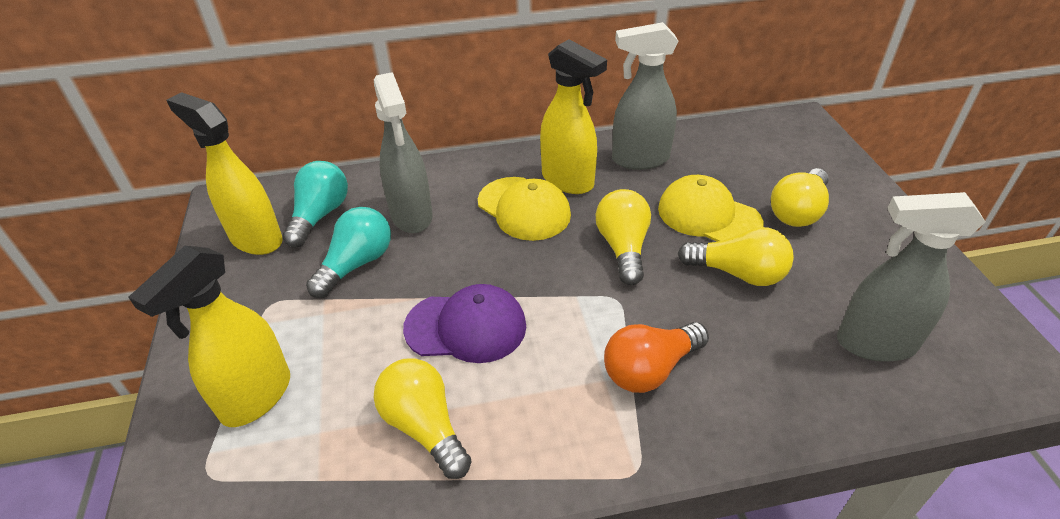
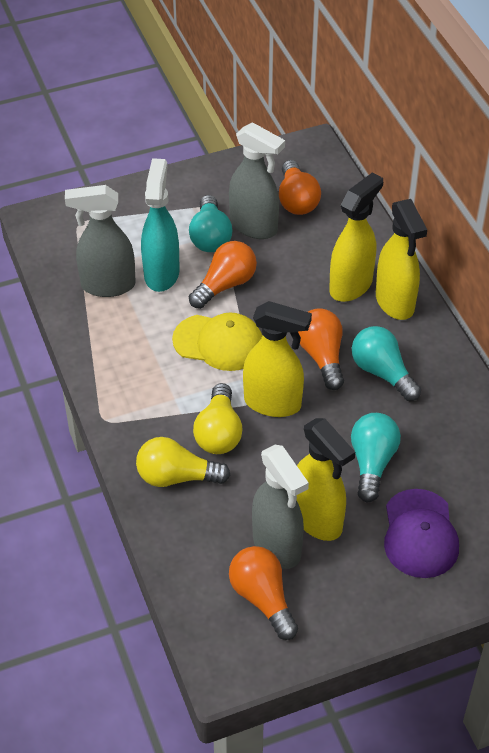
orange light bulb: [604,322,709,393] = 1 -> [189,241,257,309] [229,546,298,640] [279,160,321,215] [298,308,344,390] = 4
turquoise light bulb: [282,161,348,248] [306,207,391,298] = 2 -> [189,195,232,252] [351,413,401,502] [352,326,421,401] = 3
turquoise spray bottle: none = 0 -> [141,158,180,292] = 1
yellow cap: [478,177,571,241] [658,175,764,242] = 2 -> [172,312,262,371] = 1
yellow light bulb: [374,358,472,479] [595,189,651,285] [678,227,794,286] [771,168,829,227] = 4 -> [136,437,230,487] [193,383,243,454] = 2
yellow spray bottle: [129,246,290,427] [166,92,283,255] [540,39,607,194] = 3 -> [243,301,312,417] [296,418,355,541] [329,172,383,302] [376,199,427,320] = 4

